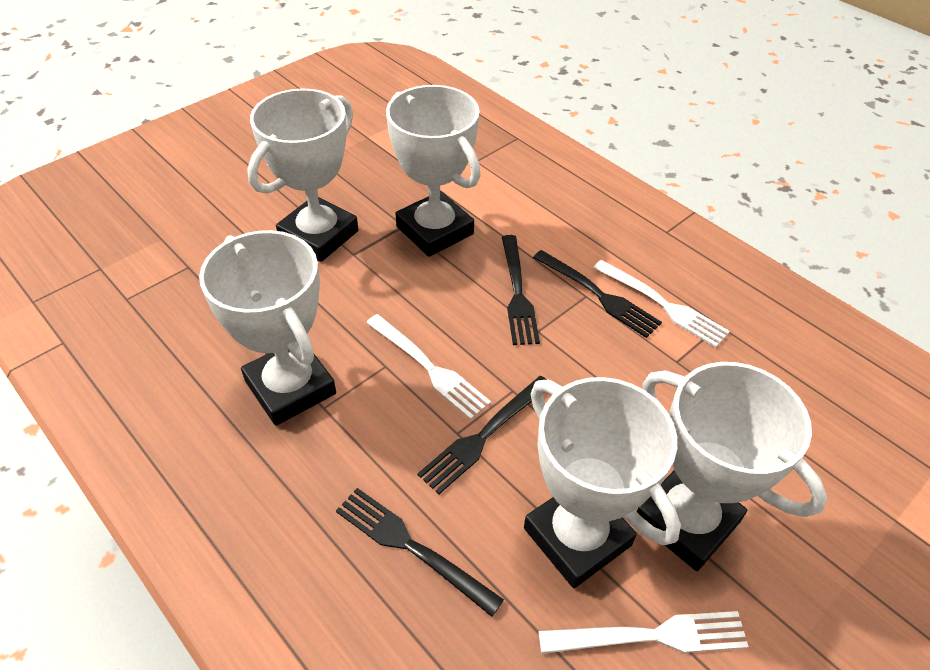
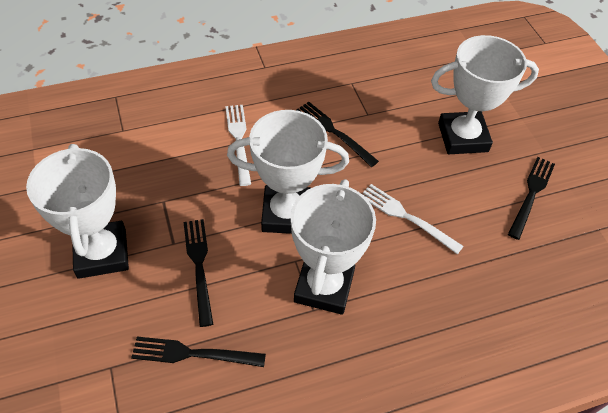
white fork: [366,314,491,420] [539,611,749,654] [593,260,730,348] = 3 -> [225,105,251,186] [362,184,464,254] = 2
white trophy: [199,230,336,426] [247,89,358,262] [386,85,481,257] [524,377,681,588] [637,362,827,571] = 5 -> [26,144,129,279] [227,110,349,234] [290,179,376,315] [431,35,539,154] = 4

